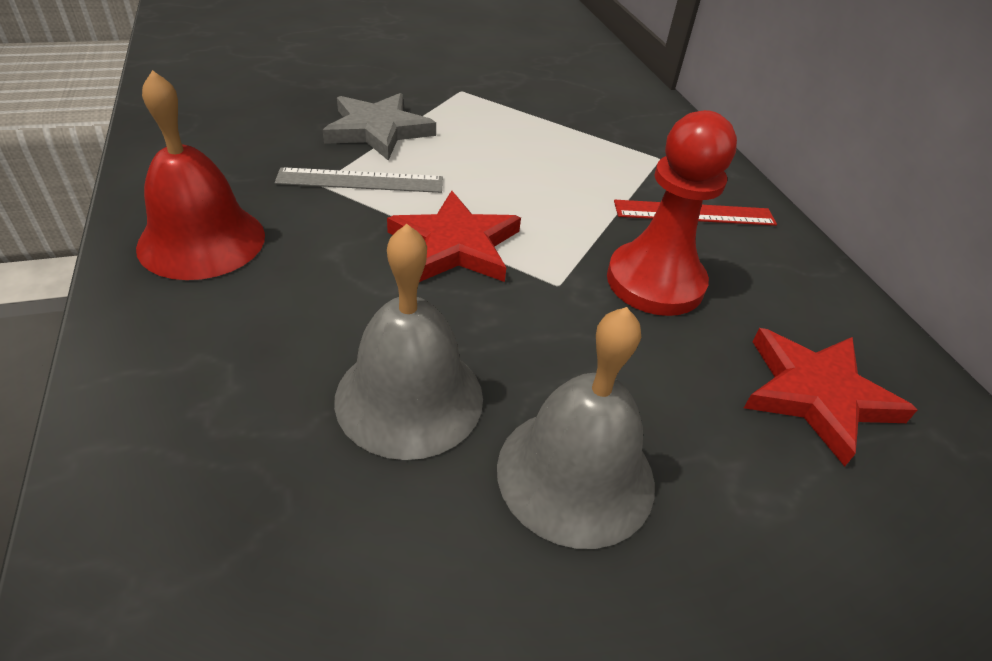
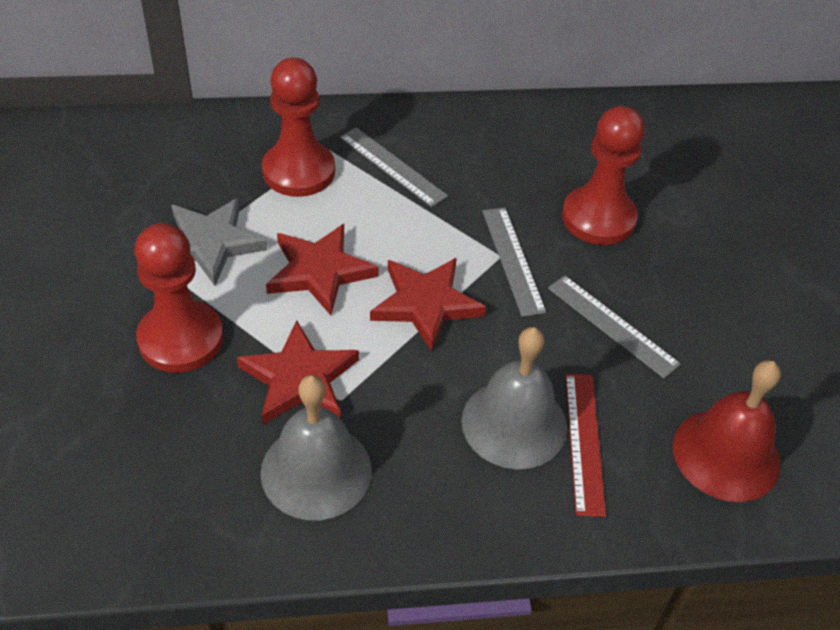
grey ruler: [275,167,443,193] = 1 -> [340,127,448,207] [482,208,546,317] [548,275,681,378] = 3
red pawn: [607,110,737,316] = 1 -> [135,223,223,373] [262,57,335,197] [562,106,645,245] = 3
red star: [387,191,521,282] [744,328,917,467] = 2 -> [237,320,359,425] [266,224,379,315] [370,258,486,352] = 3

